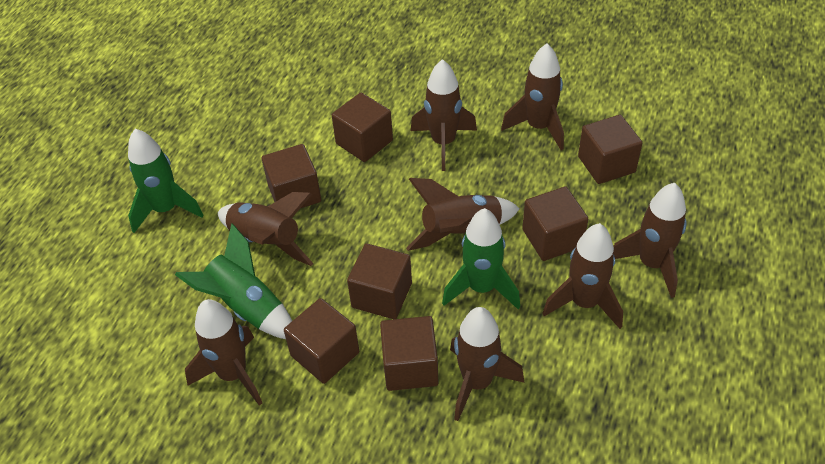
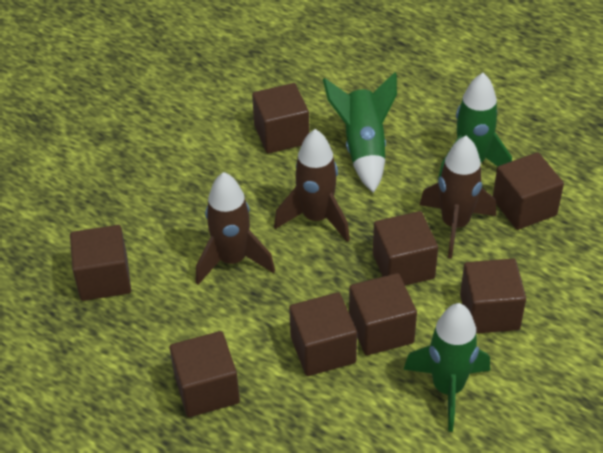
brown cube: [262,144,321,208] [284,298,359,384] [332,93,393,162] [347,244,412,319] [380,316,438,391] [522,186,588,261] [578,115,642,184] = 7 -> [70,225,131,301] [170,331,240,417] [252,83,309,154] [289,292,357,376] [349,273,417,355] [373,211,438,286] [460,259,526,334] [493,152,564,230] = 8
brown rocket: [185,299,262,406] [218,192,314,266] [406,178,520,251] [411,59,477,171] [450,307,524,421] [501,43,564,150] [542,223,623,329] [613,183,687,298] = 8 -> [196,172,275,285] [274,129,350,242] [420,136,496,259] = 3

